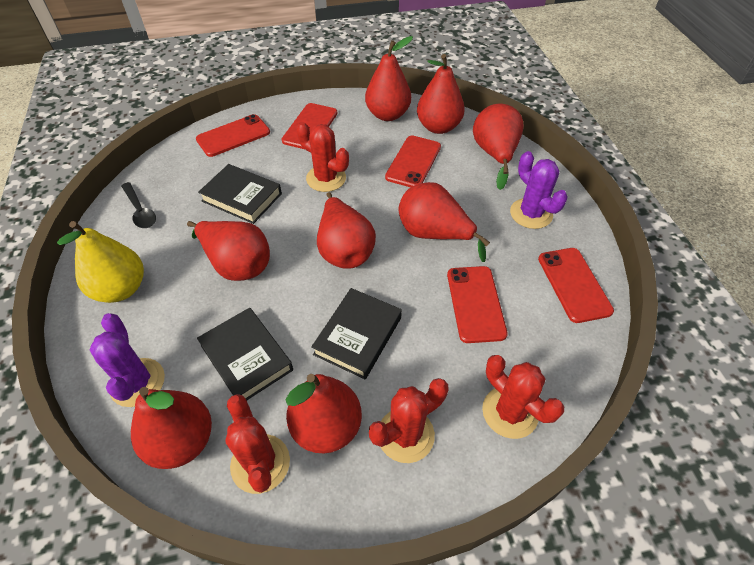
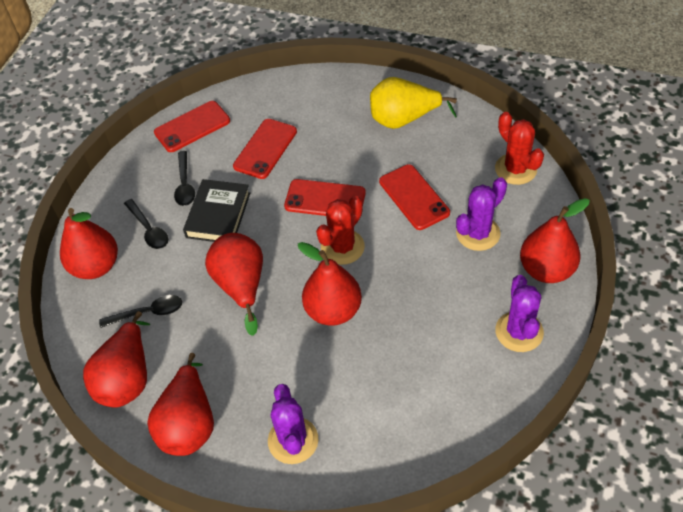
black book: [197,308,293,401] [198,164,282,224] [311,288,402,379] = 3 -> [183,179,250,242] = 1
black spoon: [121,182,156,228] = 1 -> [99,295,182,328] [124,199,168,249] [174,151,195,206] = 3
purple cactus: [90,313,165,407] [510,151,568,229] = 2 -> [268,384,319,464] [456,177,507,251] [495,275,544,352] = 3
red cactus: [225,394,290,494] [296,122,349,192] [369,378,448,463] [482,355,564,439] = 4 -> [316,196,365,265] [495,112,544,185] = 2
red pear: [131,387,212,469] [187,221,270,281] [286,374,362,453] [317,192,376,269] [365,36,413,121] [398,182,490,262] [417,54,465,134] [473,104,524,190] = 8 -> [60,208,118,279] [83,311,150,407] [147,353,214,456] [205,233,263,336] [298,242,362,326] [520,198,590,283] = 6
red phone: [196,114,270,157] [282,103,337,149] [385,136,441,187] [447,266,508,343] [538,248,614,323] = 5 -> [154,101,230,152] [233,119,297,179] [284,179,366,216] [379,164,450,230] = 4

